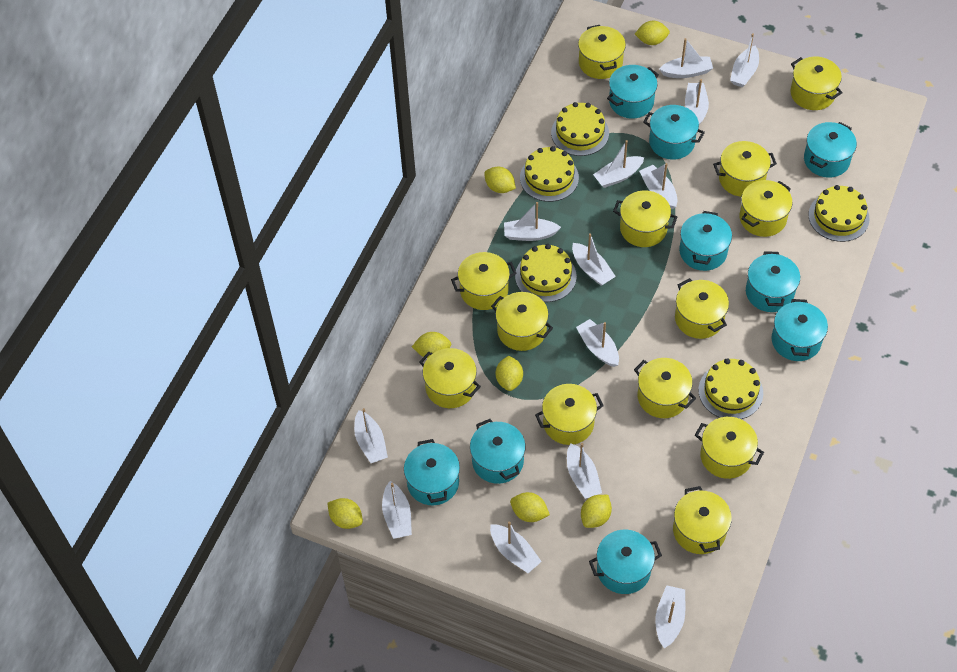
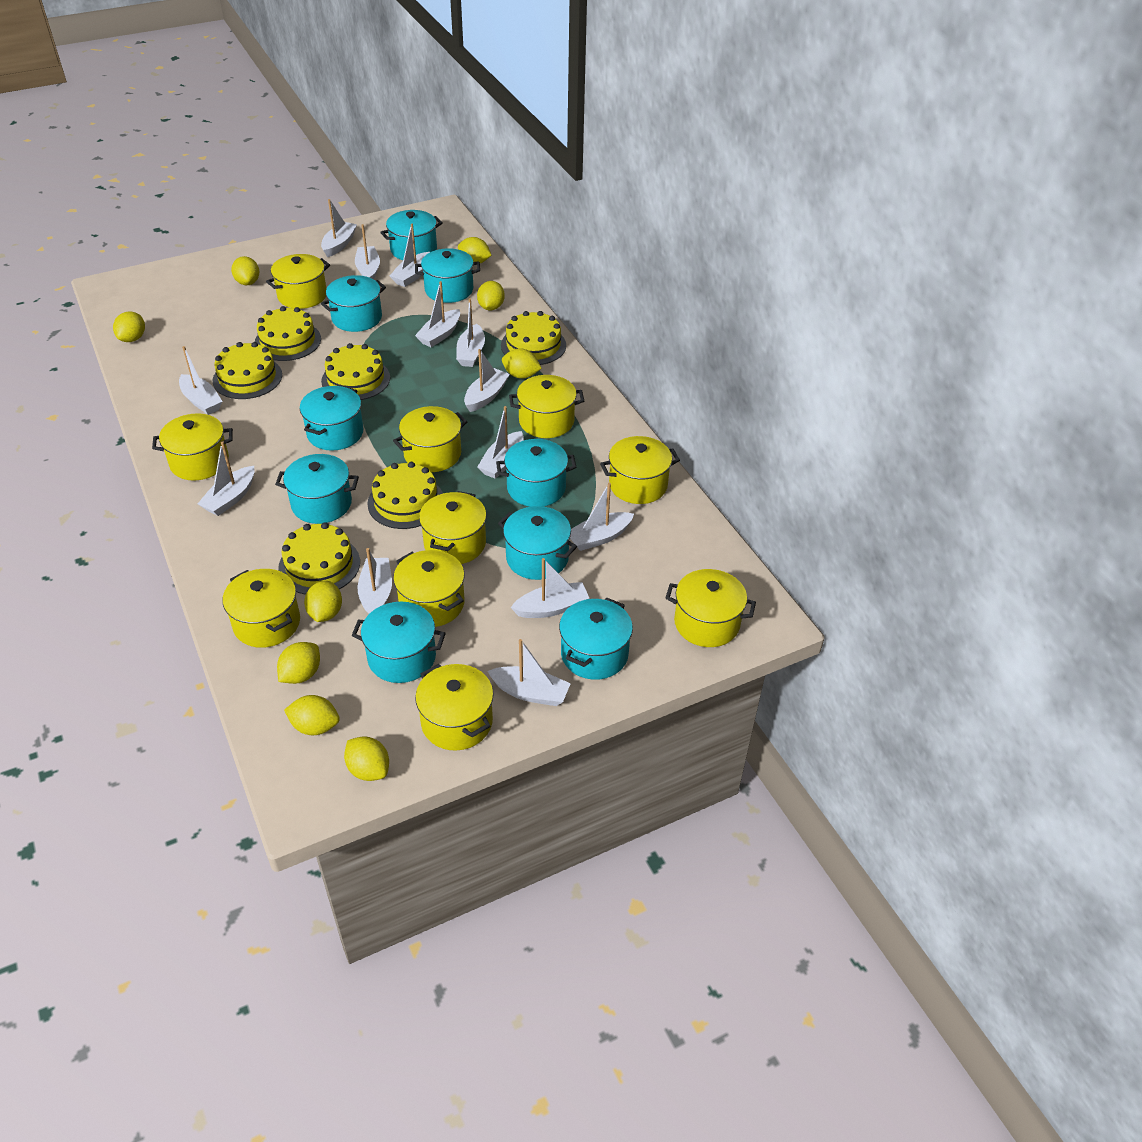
yellow cake: [515,244,577,302] [520,146,579,202] [551,102,609,156] [698,358,763,419] [808,185,870,242] = 5 -> [213,342,282,399] [255,306,321,361] [278,522,360,595] [321,343,390,400] [367,462,443,529] [501,311,566,365] = 6
yellow lemon: [327,498,363,529] [412,332,451,358] [484,166,516,193] [496,356,523,391] [510,492,550,522] [581,495,612,528] [635,21,670,45] = 7 -> [113,311,145,342] [231,256,259,285] [277,642,320,684] [284,695,340,735] [304,581,342,622] [344,736,389,781] [458,237,491,263] [477,281,505,310] [502,348,542,379] = 9
yellow pot: [419,348,481,408] [451,252,517,310] [491,292,553,351] [535,384,604,445] [578,25,626,79] [613,190,677,247] [634,358,696,418] [673,486,732,554] [675,278,729,339] [695,417,764,479] [713,141,777,197] [739,180,793,237] [790,57,843,110] = 13 -> [152,413,233,480] [223,569,300,648] [266,254,330,309] [393,406,468,472] [393,550,465,627] [415,664,494,751] [419,491,487,564] [509,375,584,438] [600,436,680,504] [666,569,756,647] = 10

